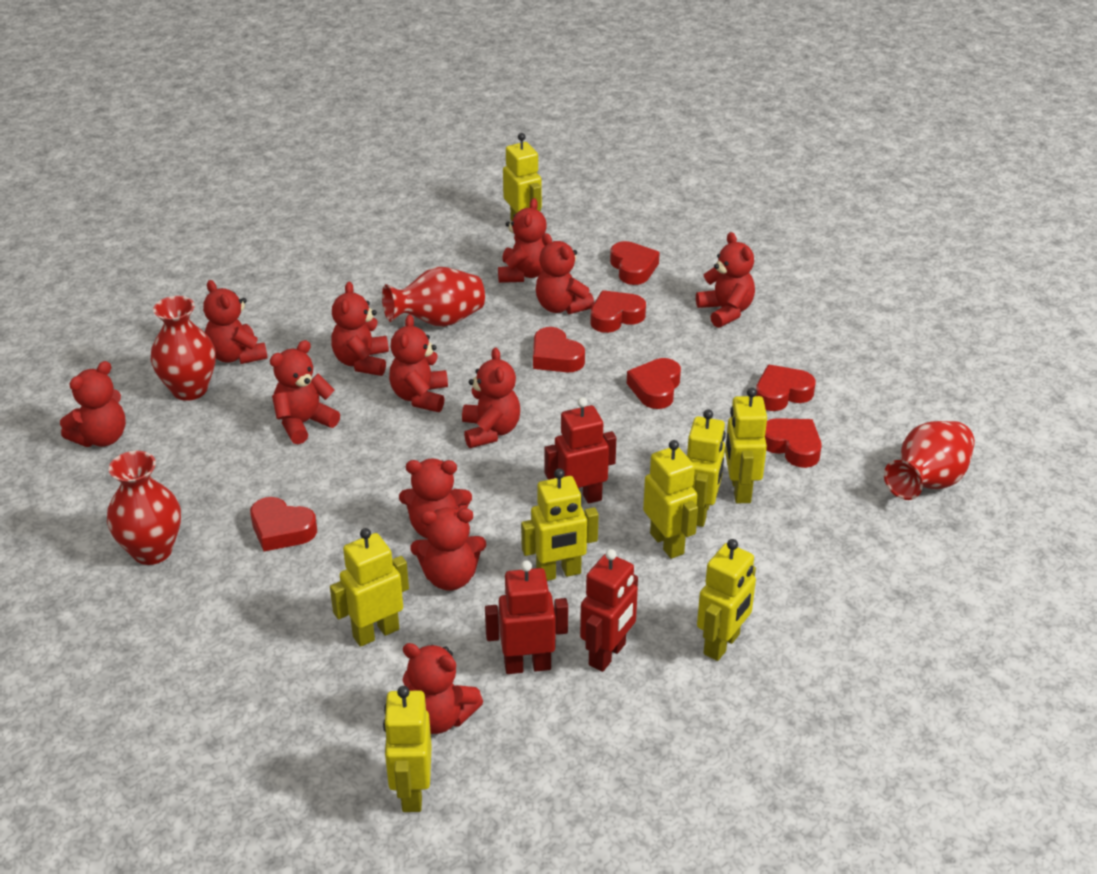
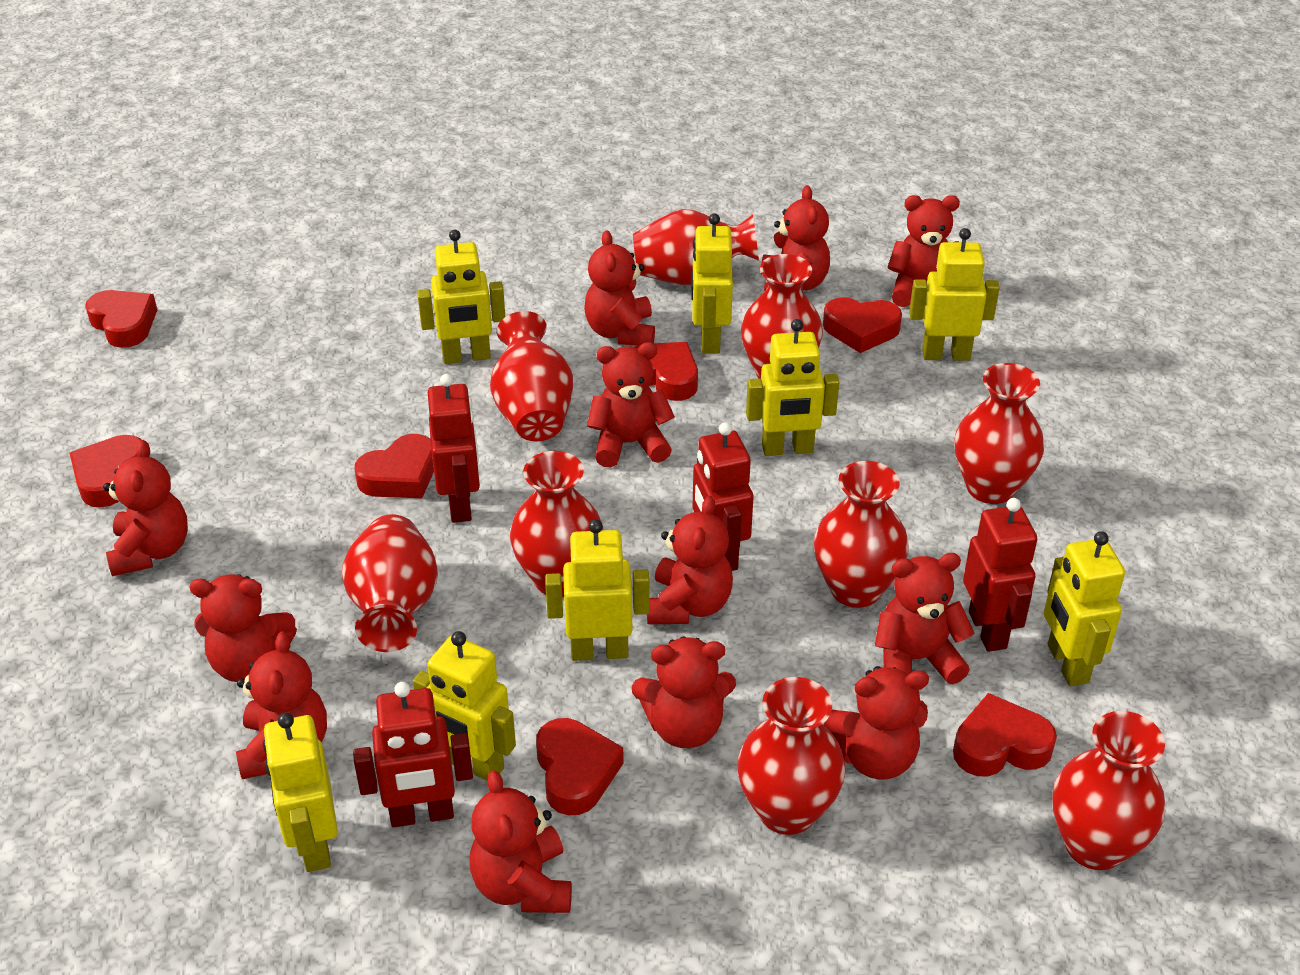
red robot: [485,561,568,674] [544,398,616,504] [580,549,638,672] = 3 -> [353,682,473,827] [428,374,480,523] [693,422,754,571] [963,498,1037,652] = 4
red vase: [107,451,181,565] [151,296,216,401] [382,267,485,327] [884,421,975,500] = 4 -> [342,514,438,652] [490,311,573,441] [510,451,603,597] [633,209,759,285] [737,677,845,835] [741,254,823,379] [814,461,909,608] [955,363,1044,504] [1052,711,1165,870] = 9

